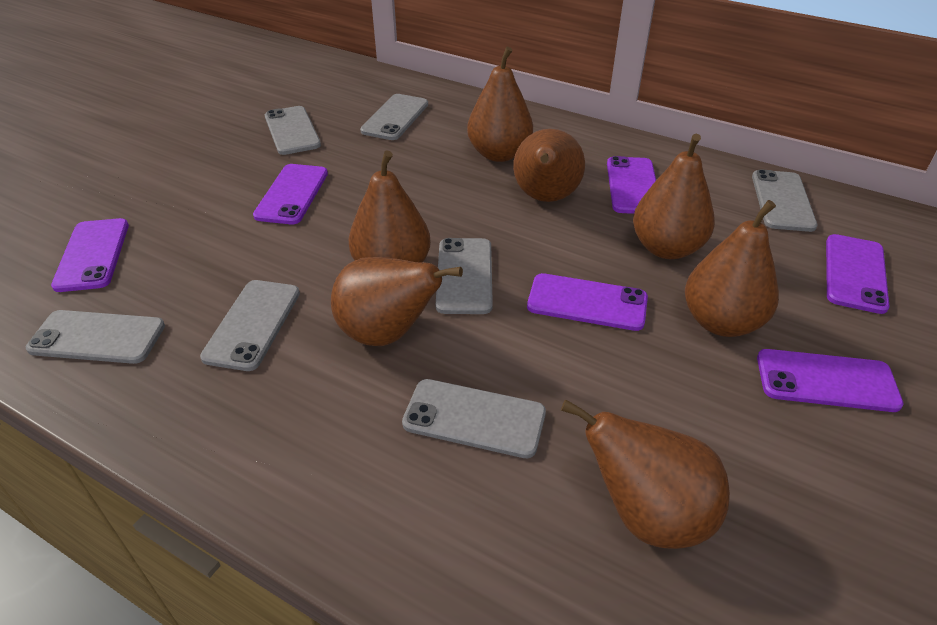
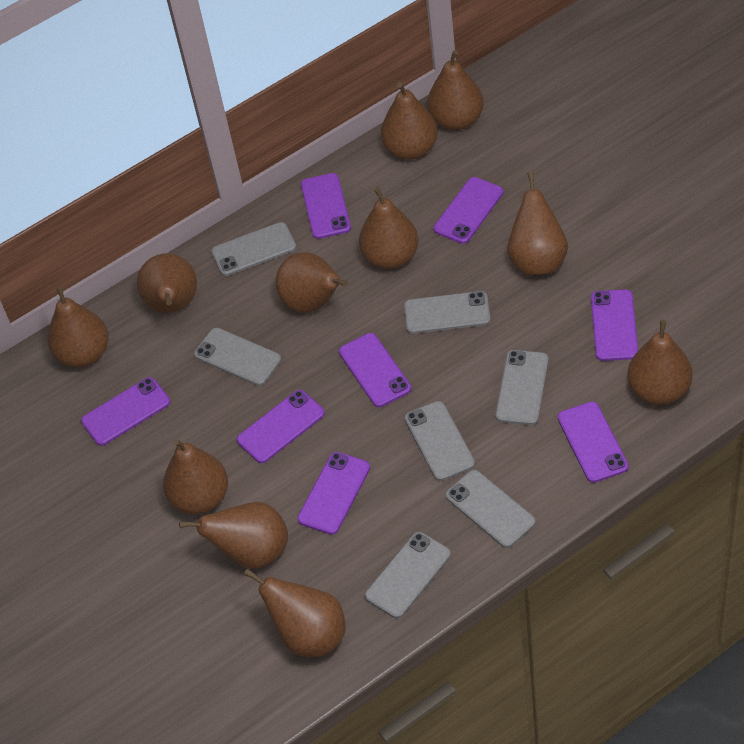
brown pear: [331,257,463,346] [348,150,431,263] [467,47,533,162] [513,129,585,202] [561,400,730,549] [633,134,715,259] [685,200,779,337] = 7 -> [48,286,109,367] [137,253,197,313] [163,439,228,514] [179,502,288,569] [244,569,345,657] [276,252,348,313] [359,187,419,269] [381,82,438,160] [427,50,484,130] [507,172,568,275] [628,320,692,405] = 11
purple phone: [51,218,129,292] [253,164,328,224] [527,273,648,331] [607,156,656,214] [757,349,904,412] [826,234,889,314] = 6 -> [81,377,170,446] [237,390,325,463] [298,452,370,535] [301,173,351,239] [339,333,411,407] [434,177,503,244] [558,402,629,483] [591,289,638,361] = 8

